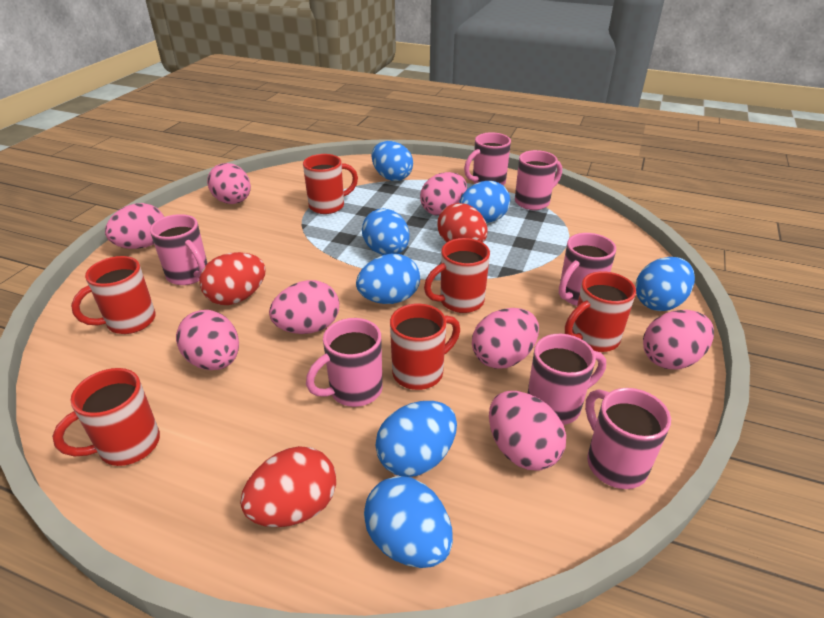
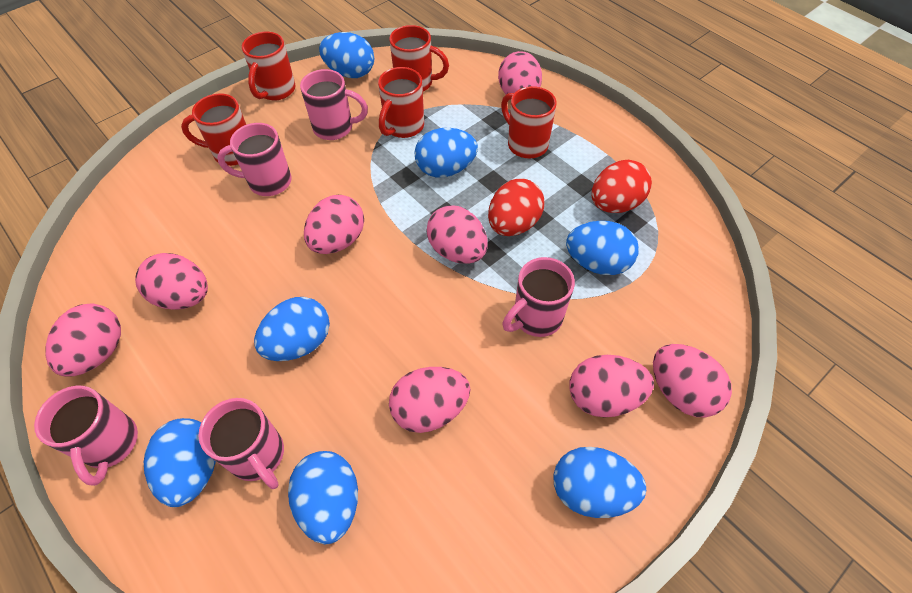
pink mug: [150,214,207,285] [306,318,383,407] [464,132,511,185] [515,150,562,210] [528,334,606,425] [559,233,616,306] [585,388,671,489] = 7 -> [34,386,138,486] [198,398,284,489] [217,123,292,196] [300,69,368,140] [502,257,575,337] = 5
red egg: [200,252,266,305] [240,446,336,527] [437,203,488,243] = 3 -> [488,178,544,236] [592,160,652,213] = 2
red mug: [52,368,160,466] [71,256,156,334] [303,154,358,214] [390,303,460,390] [424,238,490,313] [565,271,636,352] = 6 -> [181,93,246,166] [242,31,296,100] [378,67,424,138] [389,25,449,92] [501,86,557,158] = 5

